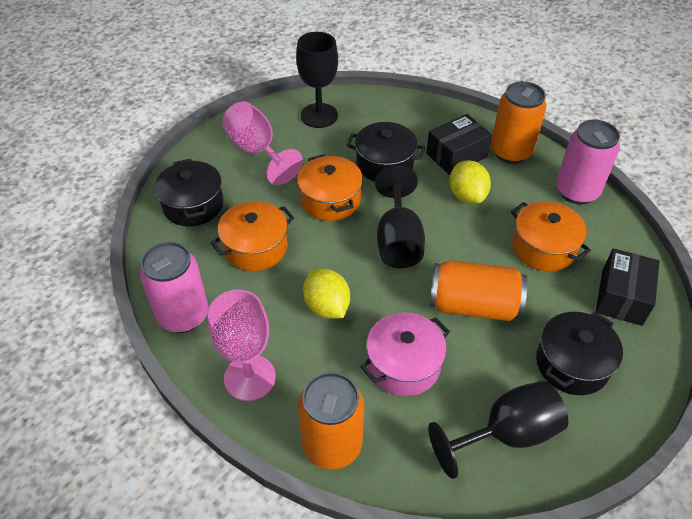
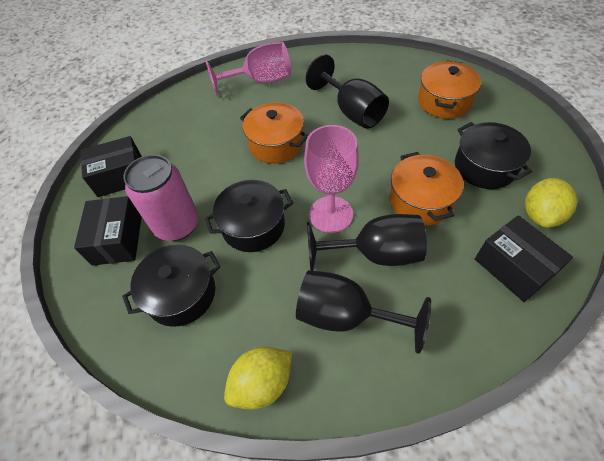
black box: [426,114,492,175] [596,249,660,326] = 2 -> [74,196,142,266] [80,136,142,197] [475,215,573,302] = 3
orange can: [298,372,364,470] [430,260,527,321] [491,81,547,164] = 3 -> none = 0
pink can: [140,241,209,333] [556,119,620,204] = 2 -> [123,154,199,241] = 1
pink pot: [361,312,450,396] = 1 -> none = 0

